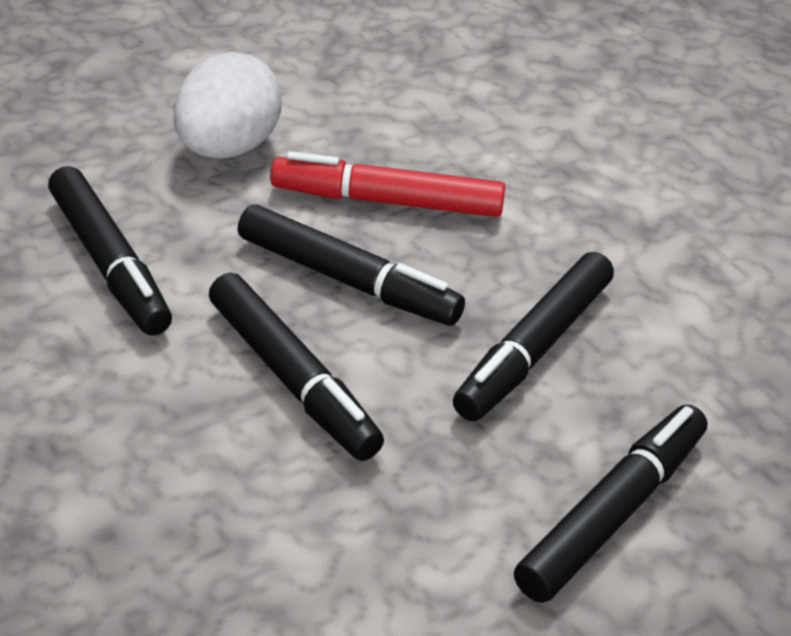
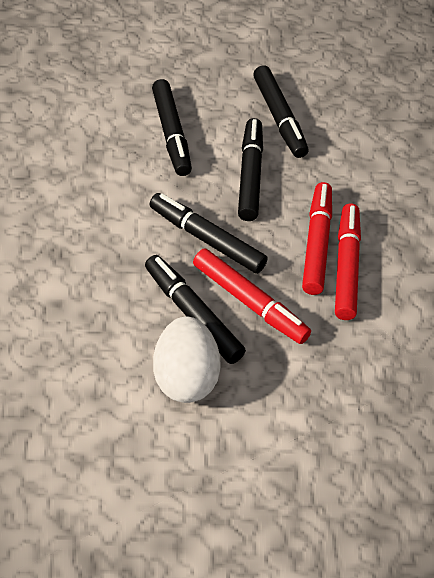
red marker: [270,151,505,217] = 1 -> [193,248,311,344] [302,182,332,295] [335,204,361,320] = 3

